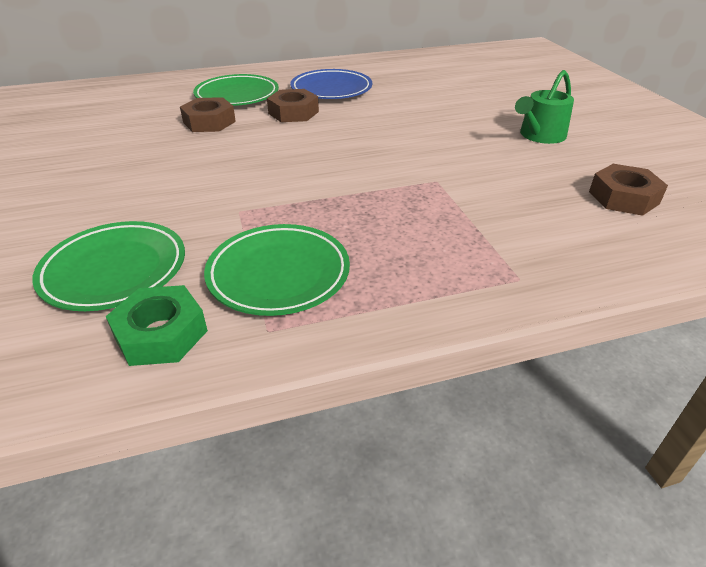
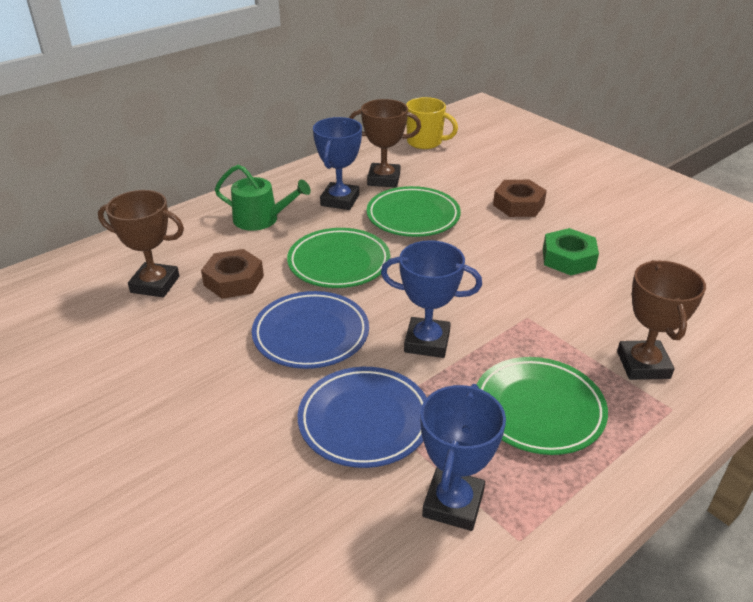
blue plate: [290,69,372,99] = 1 -> [252,291,369,369] [298,367,427,468] = 2
blue trophy: none = 0 -> [313,117,362,210] [381,240,482,358] [420,384,506,531] = 3
brown nut: [180,97,236,132] [267,89,319,122] [589,164,668,216] = 3 -> [201,249,264,299] [493,180,547,217] = 2
brown trophy: none = 0 -> [98,190,184,297] [349,99,421,187] [617,260,706,380] = 3
yellow mug: none = 0 -> [406,97,458,149] = 1

